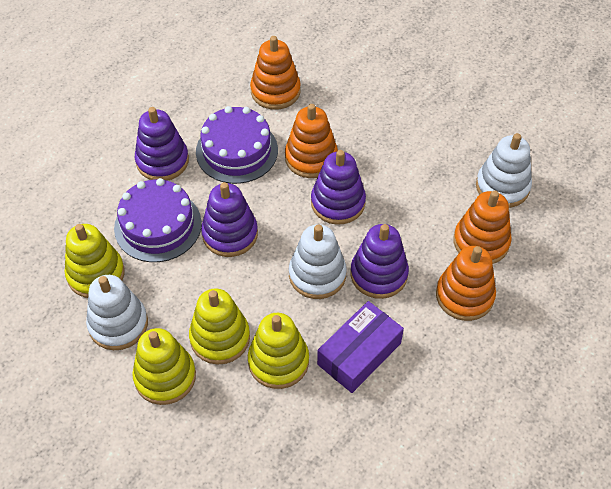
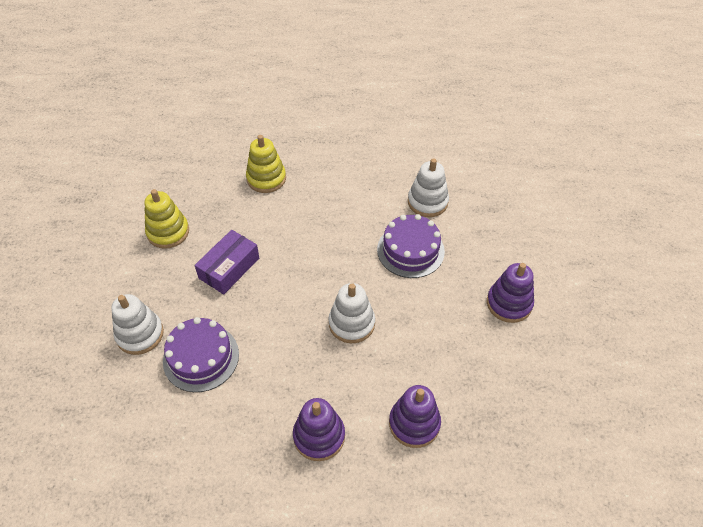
orange stacking toy: [250,36,301,110] [285,104,338,178] [436,246,496,321] [453,190,512,264] = 4 -> none = 0
purple stacking toy: [135,107,189,181] [201,182,258,257] [311,150,366,225] [351,224,409,299] = 4 -> [293,398,345,461] [389,385,441,448] [487,263,534,323] = 3
yellow stacking toy: [65,224,125,298] [132,328,196,405] [189,288,250,365] [248,313,309,389] = 4 -> [144,189,189,249] [246,135,286,193] = 2

